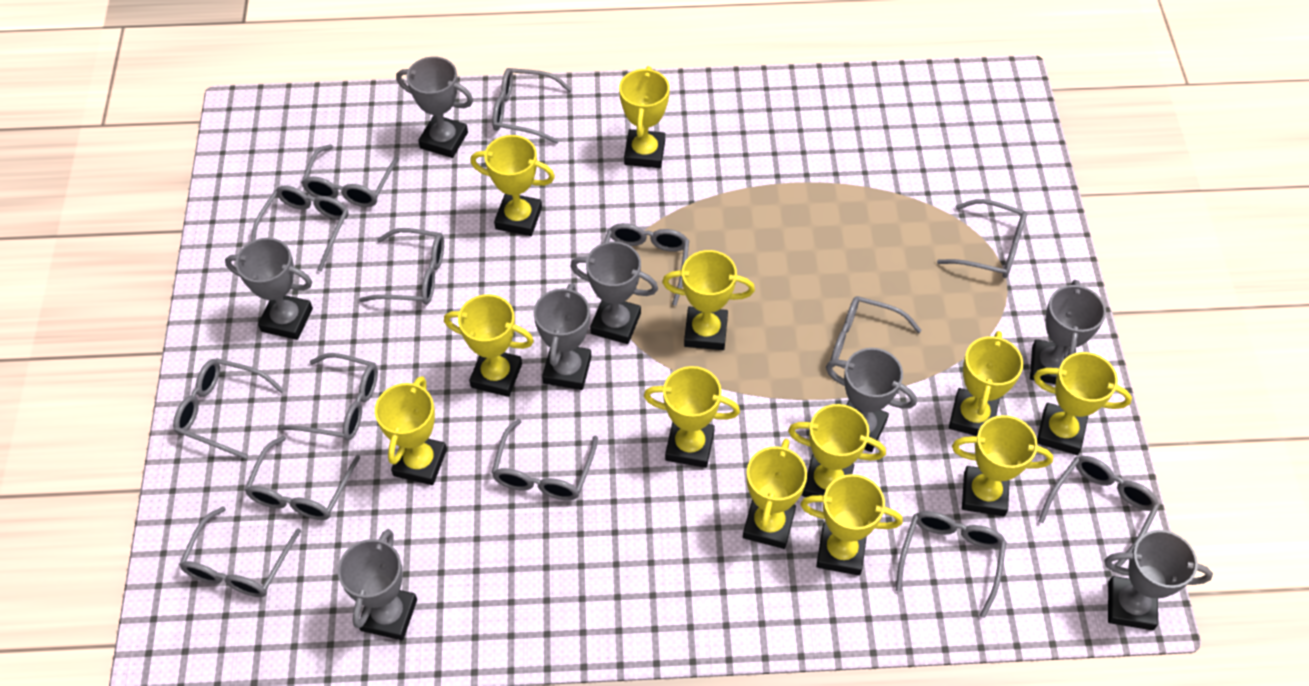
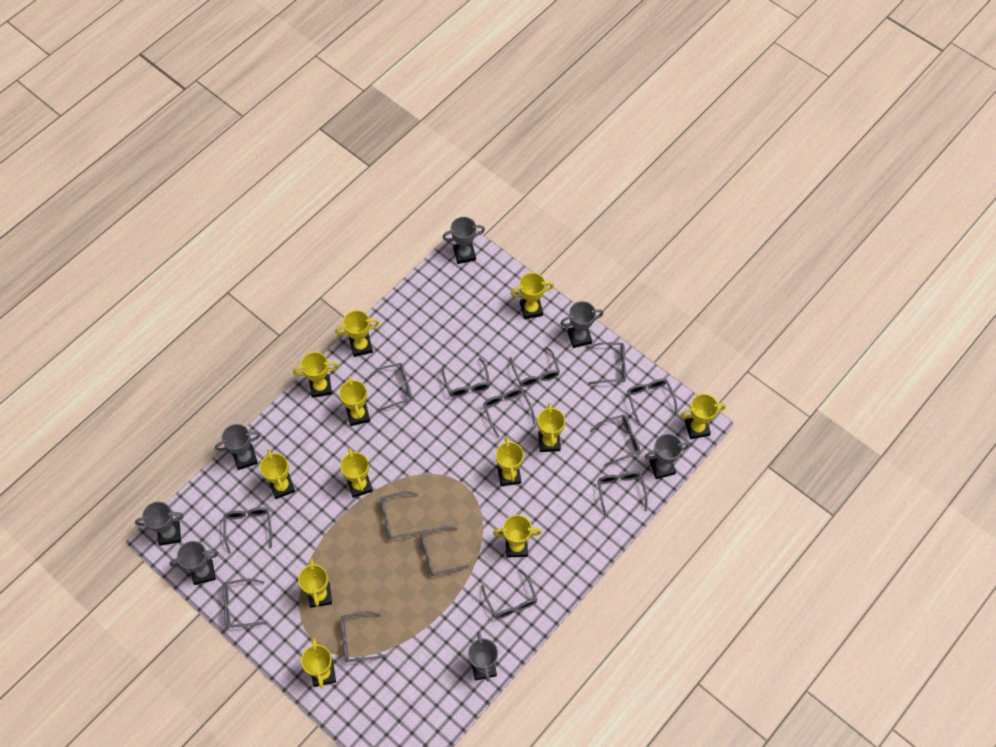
grey trophy: [225,238,313,340] [338,529,417,640] [396,56,473,158] [533,283,592,390] [570,241,658,344] [826,348,917,452] [1030,280,1106,384] [1104,530,1213,630] = 8 -> [135,502,184,546] [170,541,219,585] [215,424,261,470] [442,217,485,264] [468,631,498,681] [560,301,604,348] [645,434,690,479] = 7

